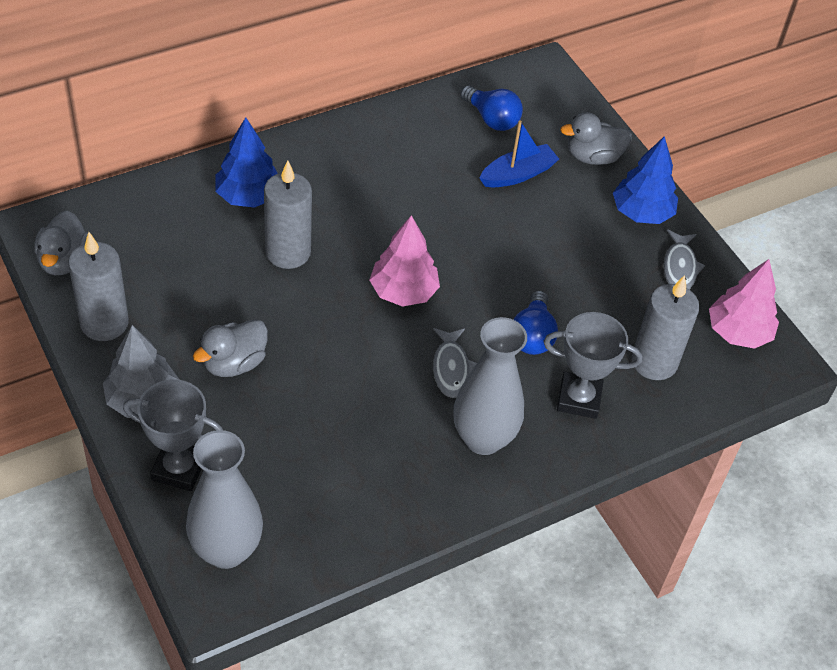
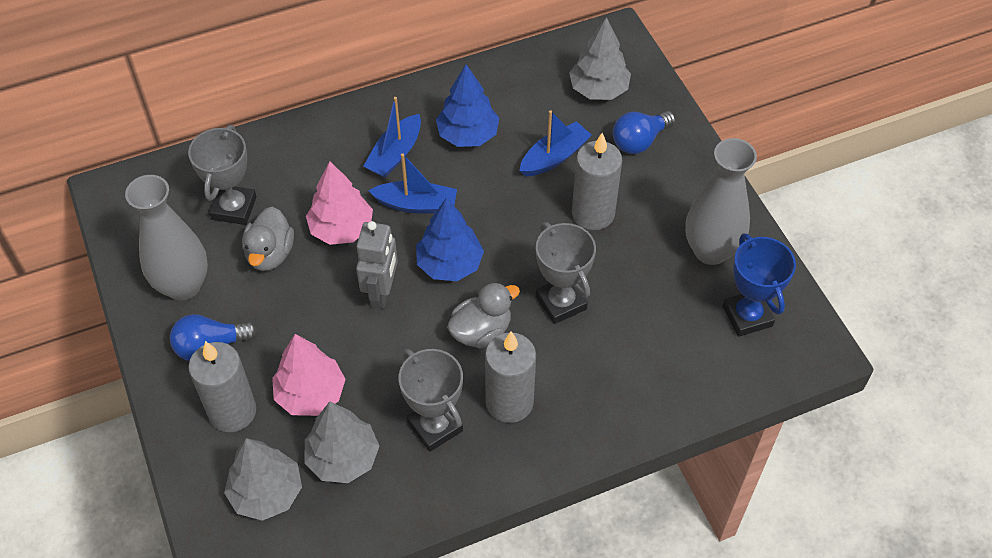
blue boat: [480,120,559,188] = 1 -> [363,97,421,178] [368,153,457,214] [519,110,592,176] = 3
blue trophy: none = 0 -> [723,233,796,337] = 1
grey duck: [35,210,88,275] [193,319,268,377] [560,112,632,165] = 3 -> [242,206,294,271] [447,282,520,348] = 2
grey fish: [433,328,477,398] [664,230,705,289] = 2 -> none = 0
grey robot: none = 0 -> [356,221,398,309] = 1
grey tree: [103,325,180,418] = 1 -> [224,438,302,521] [304,402,380,483] [569,17,631,100] = 3
grey trophy: [123,379,223,491] [544,312,643,419] = 2 -> [188,125,257,225] [399,349,463,452] [536,222,596,324] = 3

